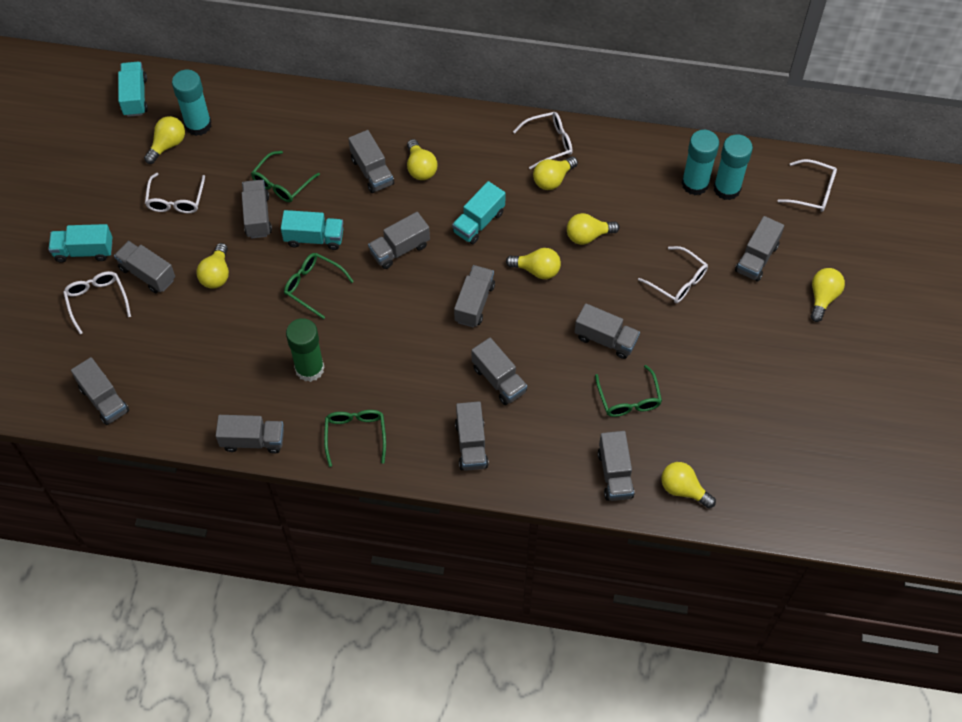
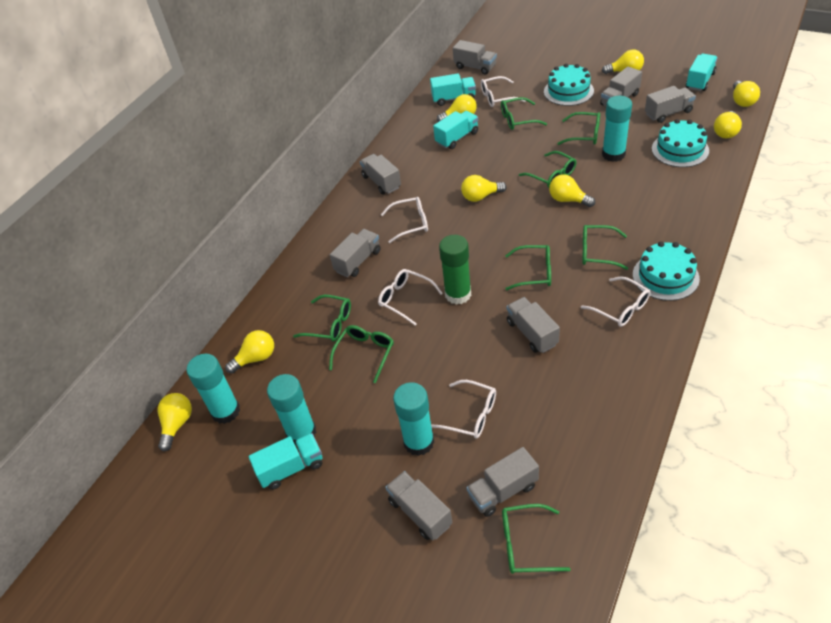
green glasses: [251,151,320,202] [284,253,354,319] [324,410,386,467] [595,365,662,417] = 4 -> [293,295,351,342] [329,325,394,383] [501,97,547,130] [502,504,571,574] [505,245,551,290] [519,151,576,188] [557,112,600,145] [582,225,628,270] = 8
grey truck: [71,357,129,425] [114,241,175,293] [216,415,284,454] [242,180,272,239] [348,130,394,193] [368,212,430,269] [454,265,495,327] [455,401,489,471] [472,338,527,405] [575,303,640,359] [598,431,634,501] [735,216,784,282] = 12 -> [330,229,381,278] [360,154,401,195] [385,471,452,541] [453,40,497,74] [466,447,539,517] [507,297,560,353] [600,66,642,106] [645,86,696,123] = 8
turquoise cake: none = 0 -> [544,63,594,106] [633,241,700,301] [652,119,709,167] = 3
turquoise glue stick: [172,70,212,136] [681,130,719,196] [714,134,753,200] = 3 -> [186,354,240,424] [267,374,316,445] [393,382,434,456] [602,96,632,162] = 4

